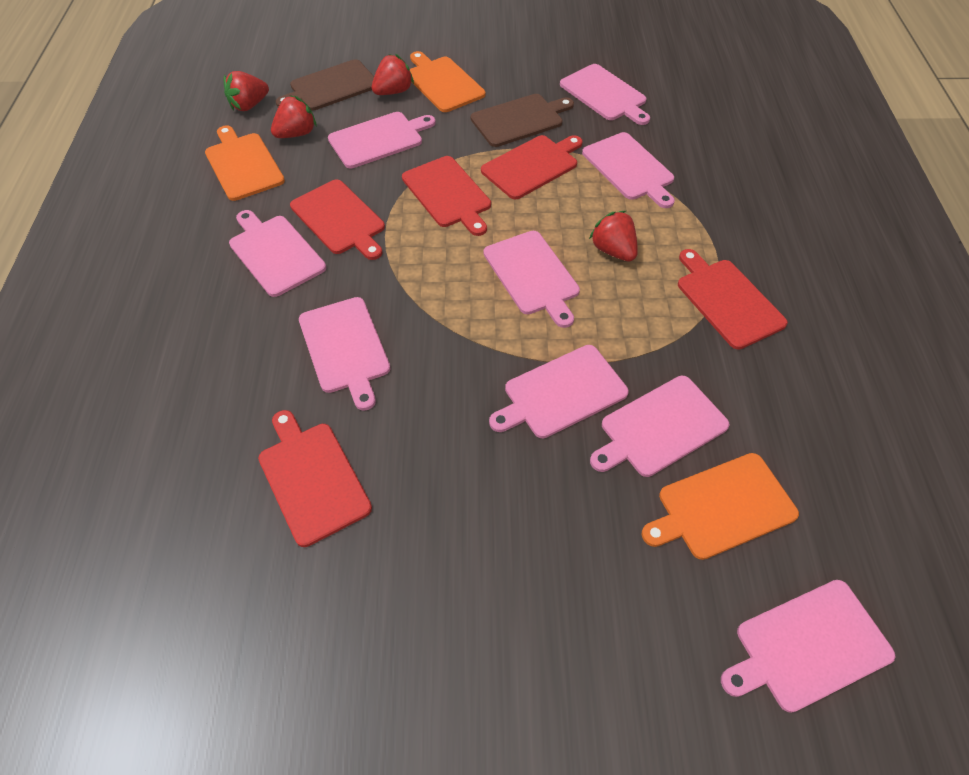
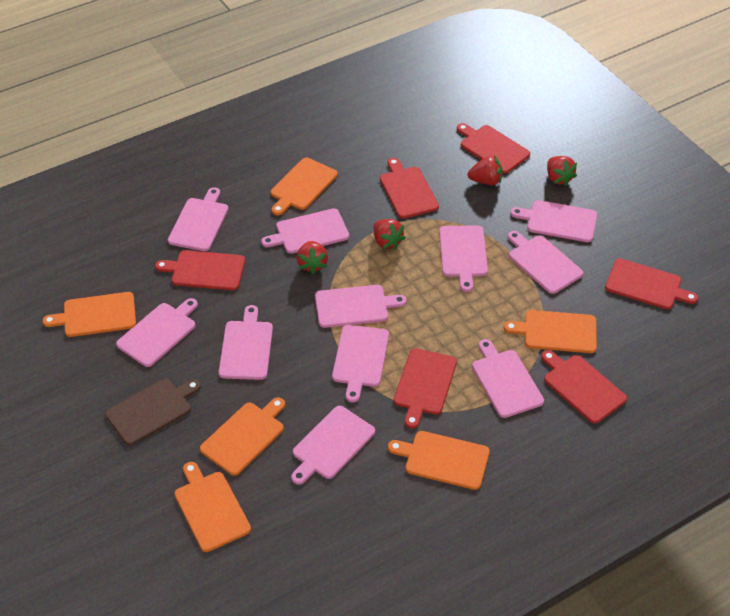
brown cutting board: [276,59,374,111] [471,94,574,147] = 2 -> [105,379,201,445] = 1
orange cutting board: [205,126,285,201] [410,51,485,112] [641,453,799,560] = 3 -> [42,292,136,337] [174,462,251,552] [200,397,285,476] [271,158,338,215] [388,431,490,490] [504,310,597,353] = 6
pink cutting board: [229,210,326,297] [299,297,390,411] [328,112,436,168] [483,231,580,328] [489,345,629,438] [560,64,650,125] [582,132,675,208] [590,376,730,477] [721,580,895,713] = 9 -> [116,298,198,367] [168,187,228,251] [218,305,273,380] [261,208,349,254] [291,406,375,485] [315,285,407,328] [332,325,389,403] [439,225,488,292] [472,339,544,418] [508,231,584,294] [510,200,597,242] = 11
red cutting board: [258,410,372,547] [290,179,385,260] [402,156,491,236] [481,135,583,199] [678,249,788,349] = 5 -> [155,250,245,291] [380,158,439,219] [394,348,457,428] [457,123,530,174] [541,350,627,424] [605,258,698,309] = 6

